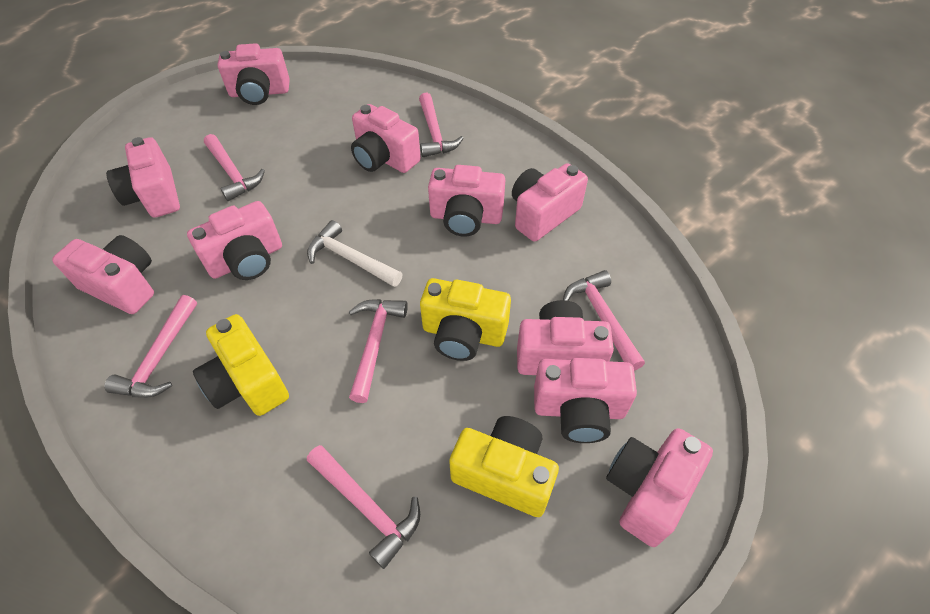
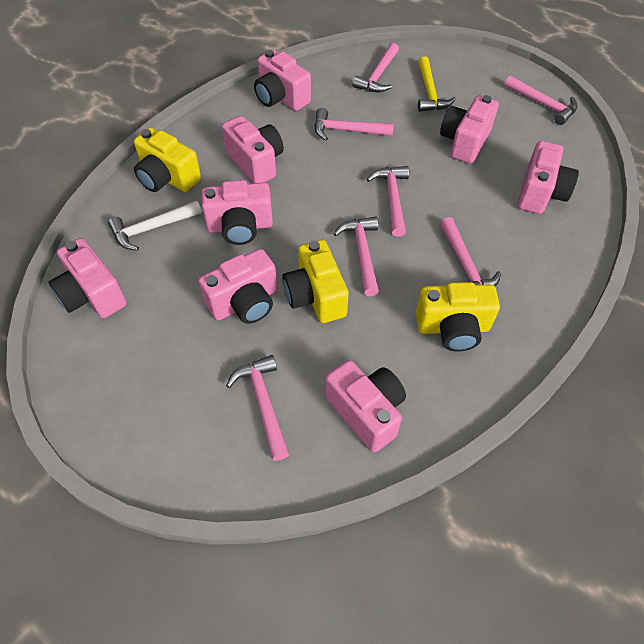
pink camera: [52,235,154,314] [106,137,180,218] [187,201,282,280] [217,43,290,105] [351,104,421,173] [428,165,505,236] [512,163,588,242] [517,300,614,375] [534,358,637,443] [606,428,713,547] = 10 -> [49,238,127,318] [199,249,277,324] [201,180,273,245] [222,116,284,183] [254,50,311,111] [325,360,406,452] [440,95,499,164] [518,141,579,214] = 8
pink hammer: [104,295,197,398] [204,134,265,201] [307,445,420,569] [349,299,408,403] [419,93,464,157] [563,270,645,371] = 6 -> [226,355,289,461] [314,108,394,140] [334,217,379,296] [352,43,399,92] [367,166,409,237] [440,217,501,286] [504,75,578,125] = 7
yellow hammer: none = 0 -> [418,56,456,112] = 1

